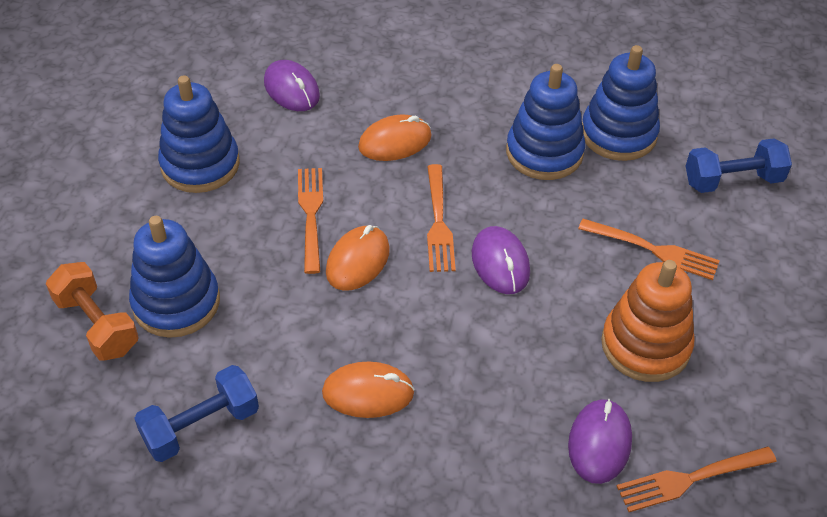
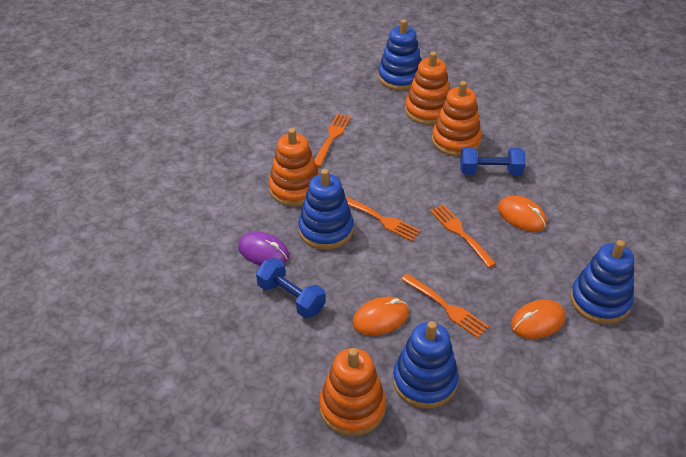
orange dumbbell: [46,262,139,361] = 1 -> none = 0
orange stacking toy: [601,260,694,382] = 1 -> [268,128,319,207] [319,348,386,436] [405,51,450,125] [432,81,482,156] = 4
purple mouse: [264,60,320,111] [472,226,530,294] [568,399,632,484] = 3 -> [238,232,289,266] = 1

